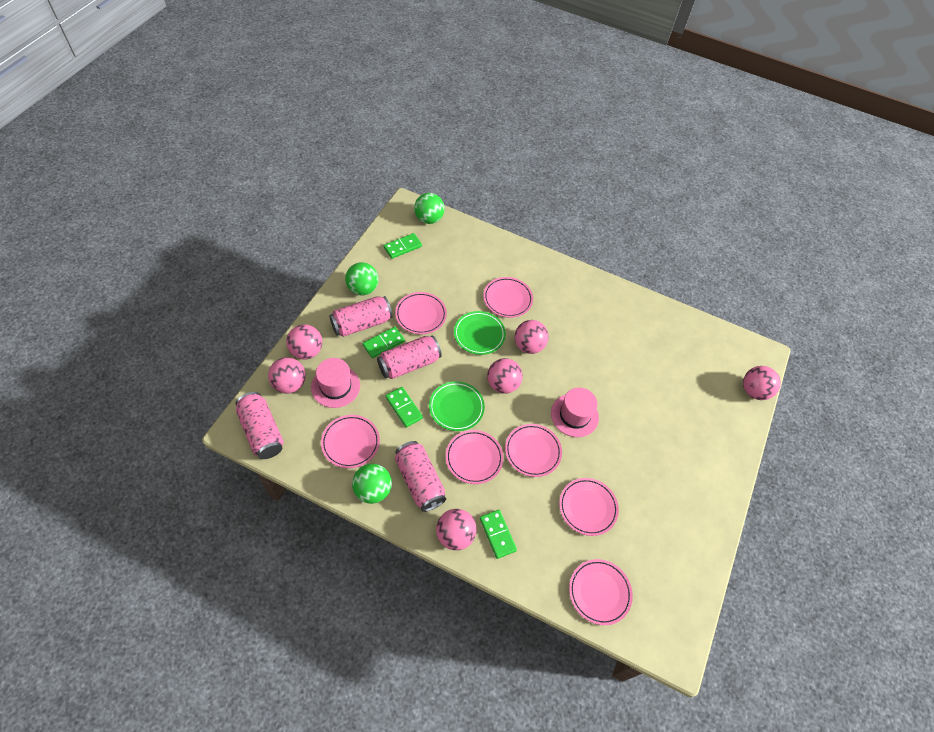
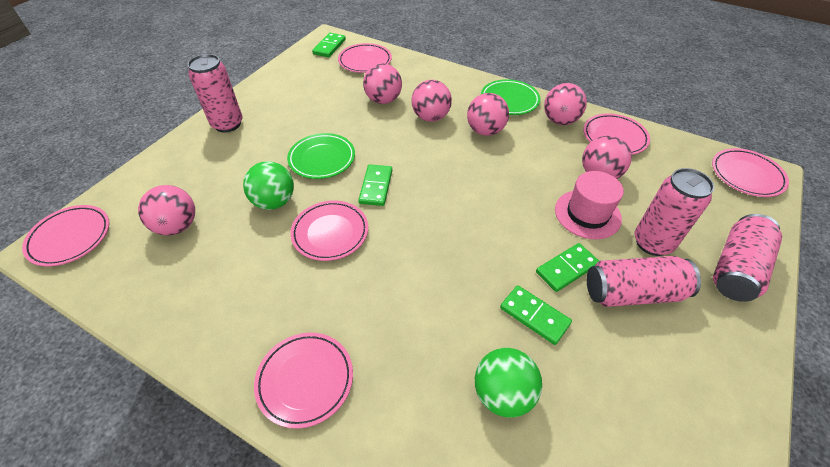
green ball: [345,262,379,295] [352,464,392,504] [414,193,445,224] = 3 -> [243,161,294,210] [475,348,542,418] = 2
pink hat: [311,358,360,408] [551,388,599,437] = 2 -> [555,171,624,239] = 1
pink plate: [321,415,380,468] [395,292,447,334] [446,430,504,484] [483,277,533,318] [505,424,562,477] [559,478,619,536] [569,559,633,625] = 7 -> [22,205,109,267] [254,333,353,429] [290,201,368,261] [338,43,392,73] [583,113,650,155] [712,148,789,197] = 6

